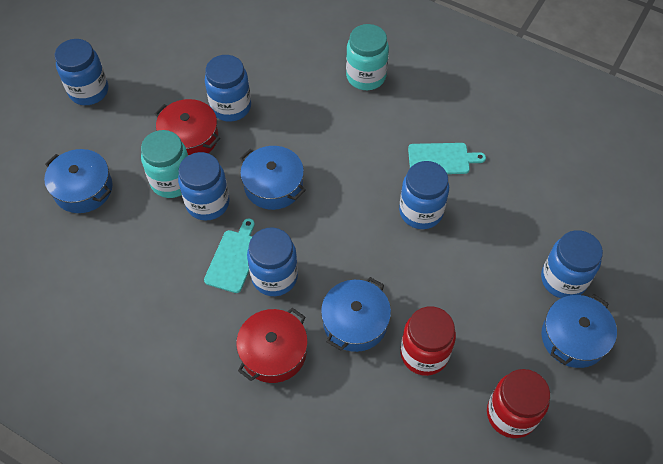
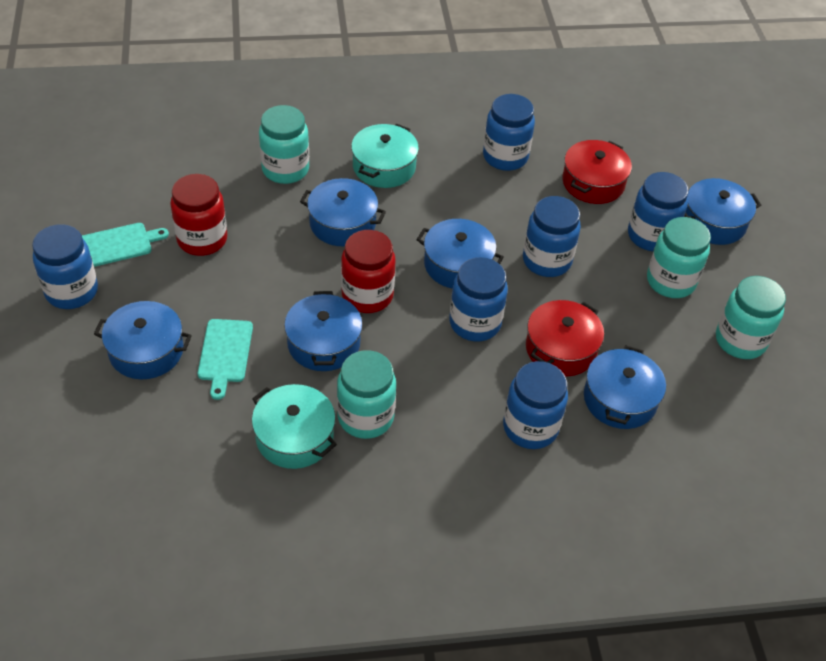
blue pot: [44,149,113,213] [240,146,306,210] [321,277,391,352] [541,294,617,368] = 4 -> [94,301,192,379] [284,291,363,371] [300,178,386,247] [416,219,504,289] [584,345,666,429] [684,178,761,245] = 6
turquoise jar: [141,130,188,198] [346,24,389,90] = 2 -> [259,105,309,184] [337,350,396,439] [647,217,711,298] [716,276,786,359] = 4
turquoise pot: none = 0 -> [252,384,337,469] [351,124,419,188] = 2

